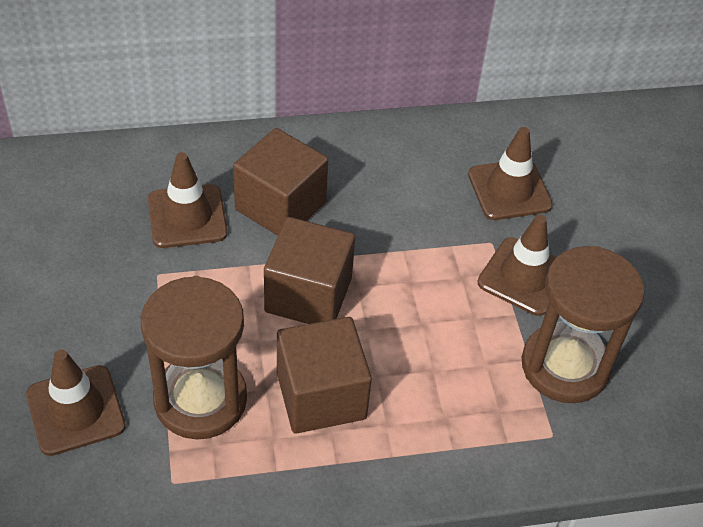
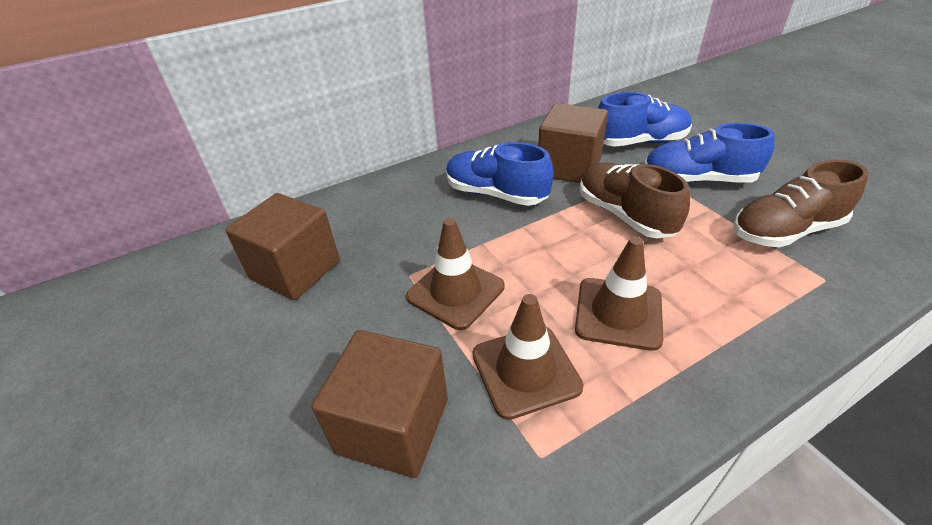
blue shoe: none = 0 -> [446,142,554,206] [598,92,692,147] [644,123,775,183] = 3
brown hourglass: [141,276,247,439] [522,246,645,403] = 2 -> none = 0
brown shoe: none = 0 -> [580,163,690,238] [733,160,869,248] = 2
brown traffic cone: [26,350,126,456] [148,152,228,248] [468,127,553,220] [477,215,556,316] = 4 -> [406,218,505,330] [473,294,583,420] [575,236,664,351] = 3

